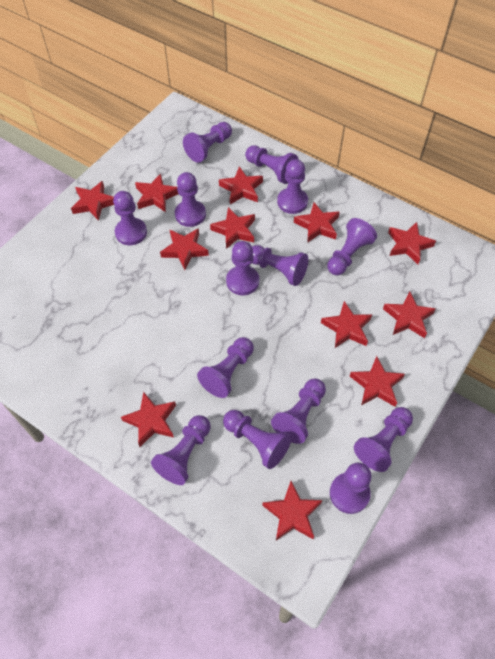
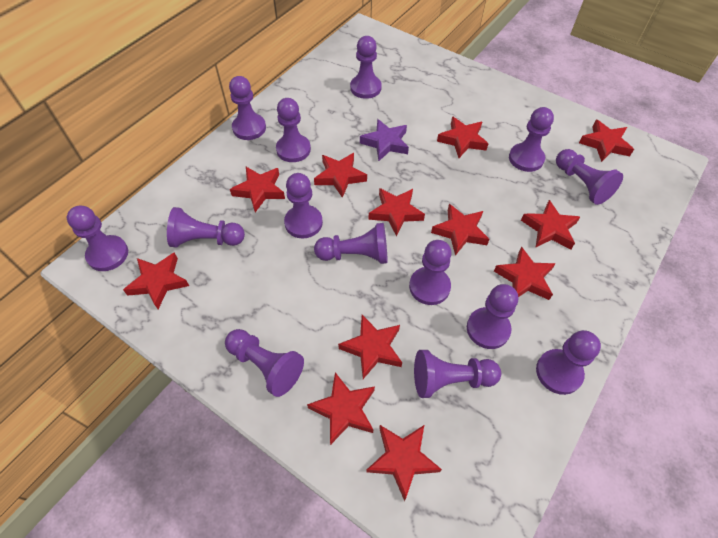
purple star: none = 0 -> [360,119,409,161] = 1

